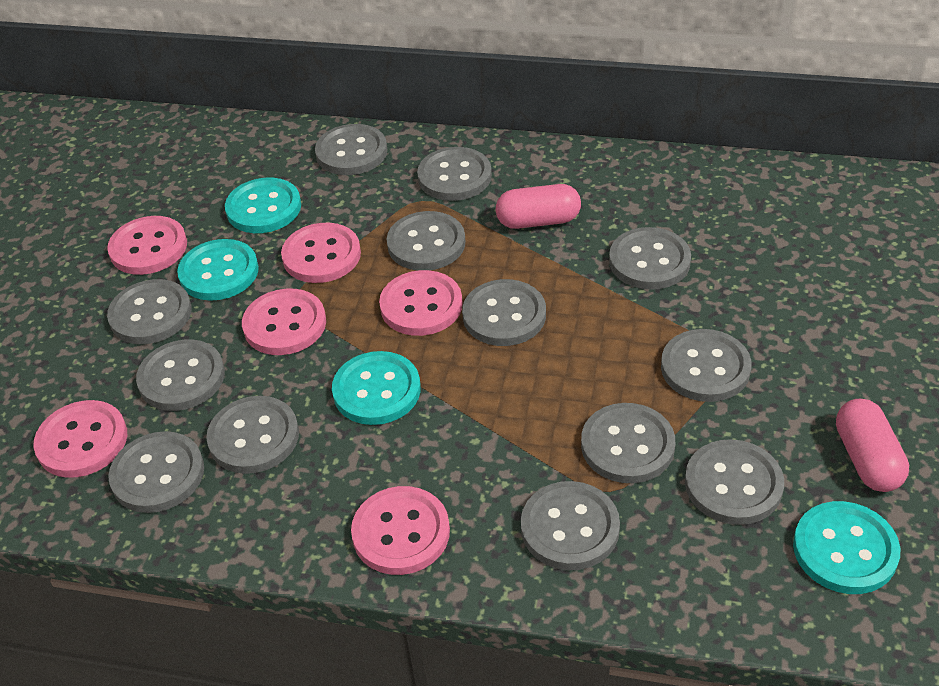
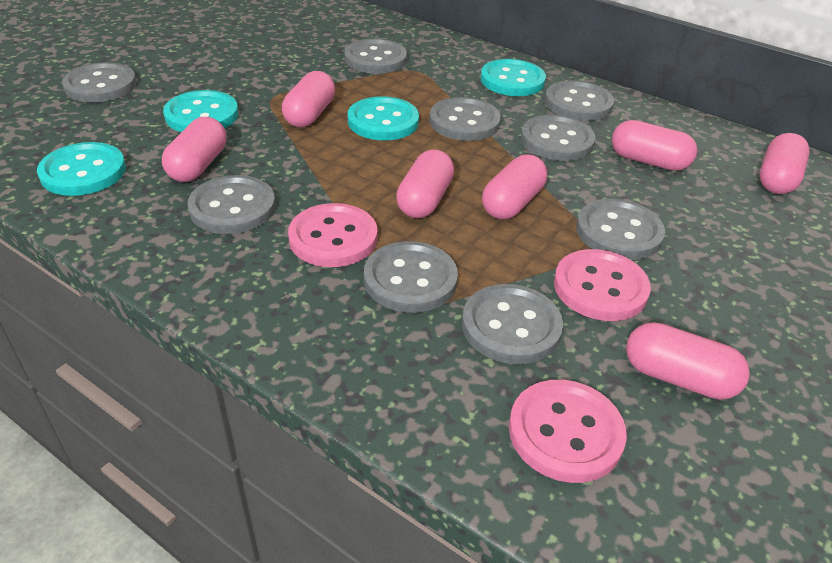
grey button: [107,279,192,344] [108,431,204,513] [136,339,225,411] [206,396,299,474] [315,124,388,175] [386,211,466,271] [417,147,492,201] [462,279,546,346] [521,481,620,570] [581,403,675,483] [609,227,691,290] [661,329,752,402] [685,439,784,525] = 13 -> [62,62,137,102] [187,175,275,234] [344,39,407,74] [364,241,458,313] [430,97,501,141] [462,284,563,364] [521,115,595,161] [545,80,614,121] [576,199,665,260] = 9
pink button: [33,400,127,478] [107,216,187,275] [242,289,326,355] [281,223,361,283] [351,486,450,575] [379,270,463,336] = 6 -> [288,203,378,267] [509,380,627,483] [554,249,651,321] = 3
pink capsule: [496,184,581,229] [836,399,909,492] = 2 -> [162,117,226,182] [282,71,335,127] [396,149,454,218] [482,154,547,219] [612,120,697,171] [626,322,750,400] [760,133,810,194] = 7

